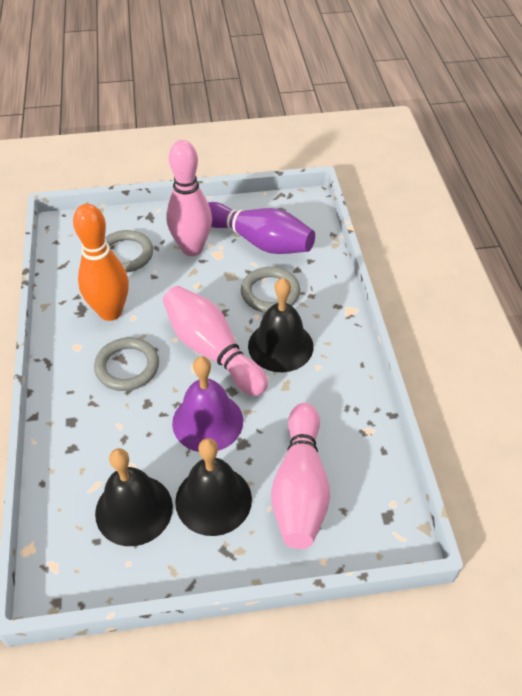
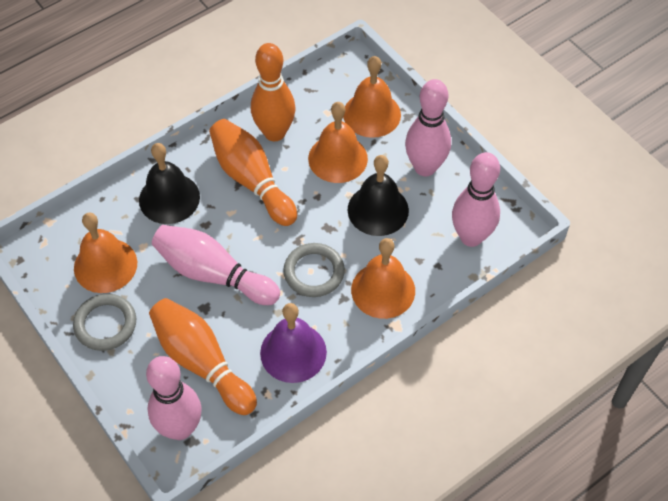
black bell: [95,448,173,546] [175,438,252,536] [248,278,314,372] = 3 -> [139,143,200,224] [348,155,409,236] = 2
grey ring: [94,337,159,391] [105,230,153,273] [241,267,300,313] = 3 -> [73,294,136,351] [283,243,345,297] = 2
orange bell: none = 0 -> [74,212,137,293] [308,102,368,183] [343,56,401,138] [351,238,415,319] = 4
orange bowling pin: [73,204,129,321] = 1 -> [149,298,257,415] [209,119,297,226] [251,43,296,141] = 3
pink bowling pin: [163,286,268,396] [166,140,212,256] [271,403,330,549] = 3 -> [146,356,202,440] [152,225,280,305] [405,79,451,176] [452,152,500,247] = 4
purple bowling pin: [208,202,315,254] = 1 -> none = 0

